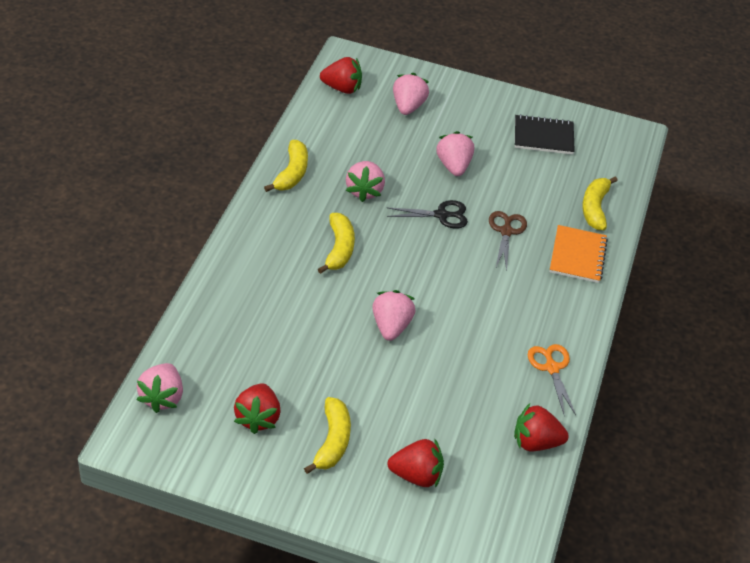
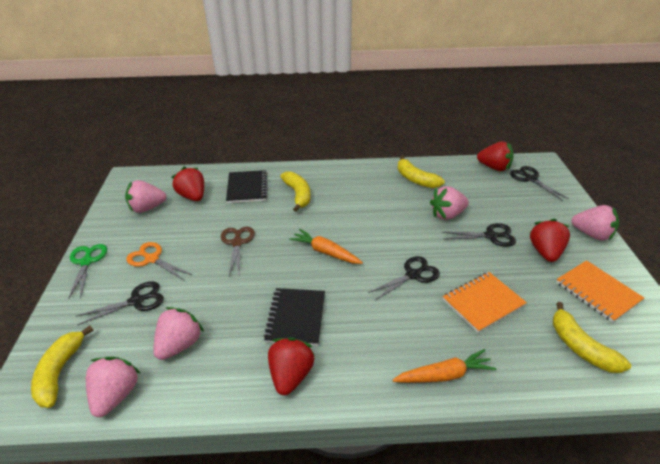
black notebook: [515,114,575,155] = 1 -> [226,170,268,203] [264,288,325,346] = 2
black scissors: [387,200,468,229] = 1 -> [76,281,164,325] [368,256,440,300] [442,223,516,247] [510,166,569,201] = 4
green scissors: none = 0 -> [68,244,107,299] = 1
orange carrot: none = 0 -> [289,229,363,264] [393,349,496,383] = 2
orange notebook: [550,225,608,283] = 1 -> [443,272,527,333] [556,260,644,323] = 2

